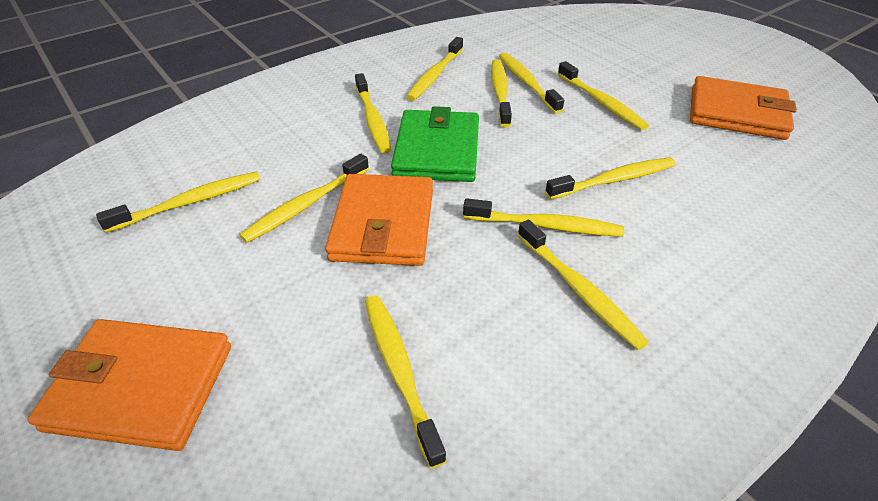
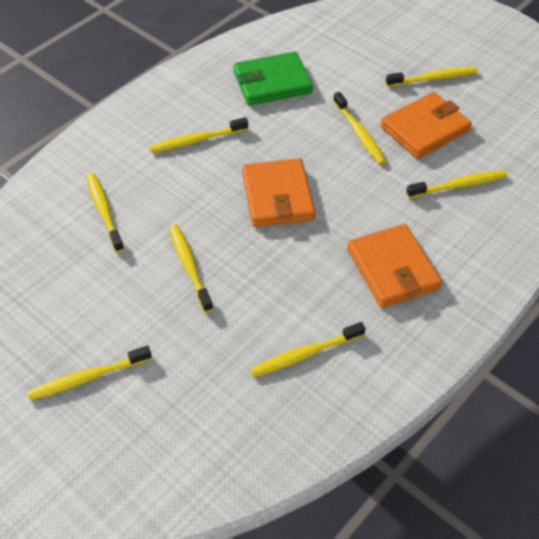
yellow toothbrush: [96,171,261,233] [240,154,369,243] [355,73,391,154] [365,295,447,469] [407,37,463,101] [463,198,624,237] [491,59,512,127] [499,52,564,114] [518,219,649,350] [545,157,676,199] [558,61,649,130] = 11 -> [27,346,152,400] [86,173,124,252] [150,117,248,153] [169,224,213,313] [250,322,366,377] [333,92,386,164] [386,67,478,87] [406,170,507,198] = 8

